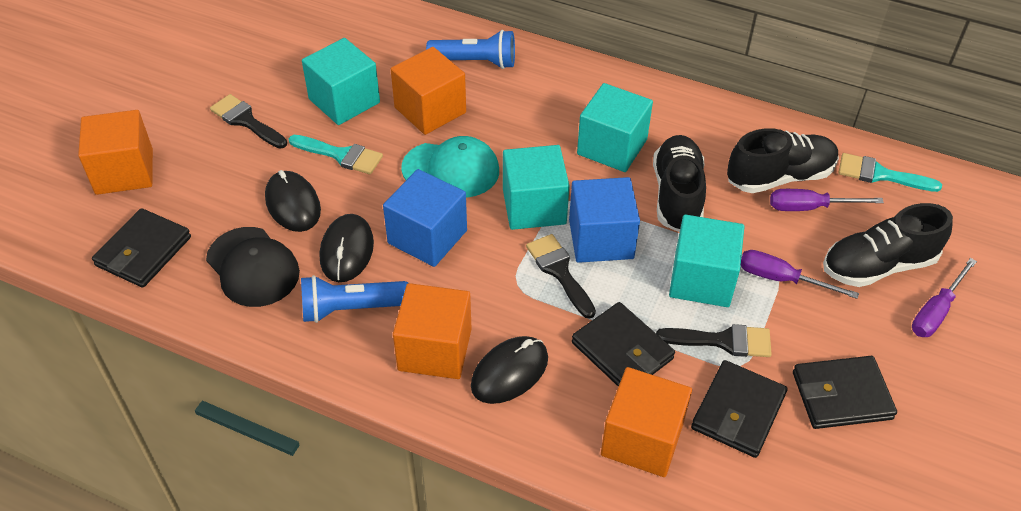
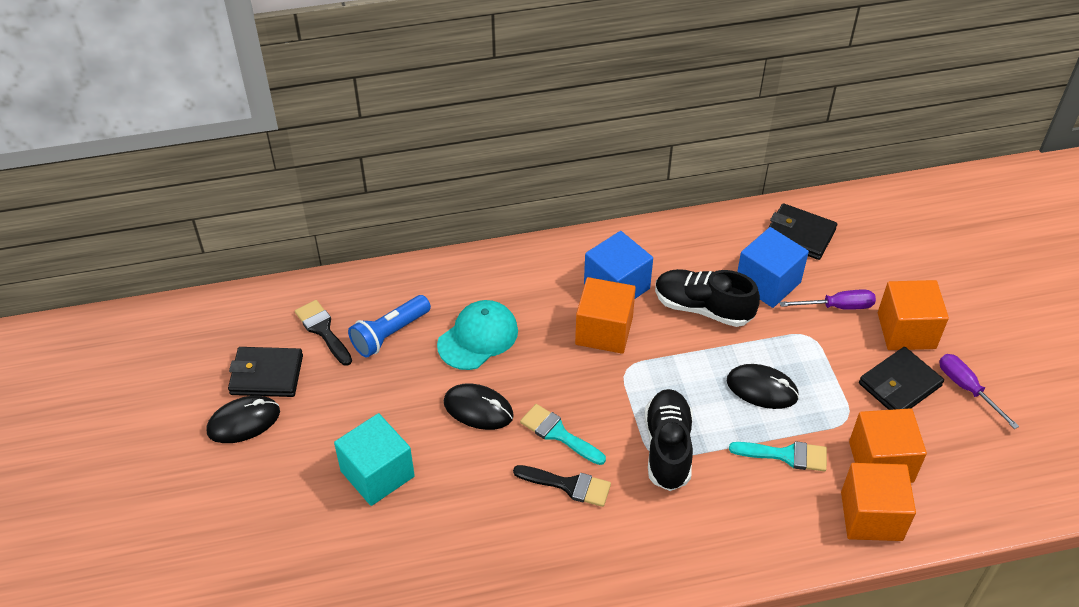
black brush: [210,94,287,149] [526,234,596,319] [656,324,772,357] = 3 -> [295,300,352,366] [513,465,611,507] = 2
black cap: [206,227,300,307] = 1 -> none = 0
black shoe: [653,135,706,232] [727,128,839,193] [823,203,953,287] = 3 -> [645,389,693,491] [655,269,760,327] = 2
black wallet: [92,208,191,288] [572,302,675,387] [691,360,787,458] [793,356,897,429] = 4 -> [228,347,303,397] [768,203,837,260] [859,347,944,410] = 3
blue flashlight: [301,275,408,323] [426,30,515,69] = 2 -> [348,295,431,358] = 1
purple screwdriver: [741,250,859,299] [770,189,884,211] [912,258,977,337] = 3 -> [779,290,876,310] [939,354,1019,429] = 2
turquoise cube: [302,38,380,125] [503,145,570,230] [577,83,653,172] [669,214,745,307] = 4 -> [334,413,415,506] = 1

